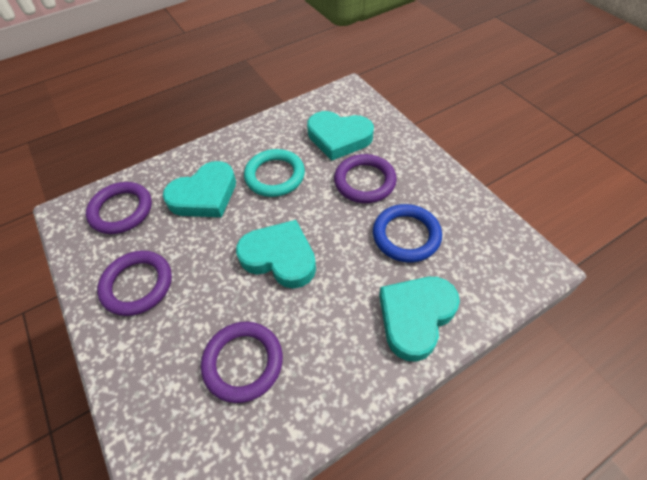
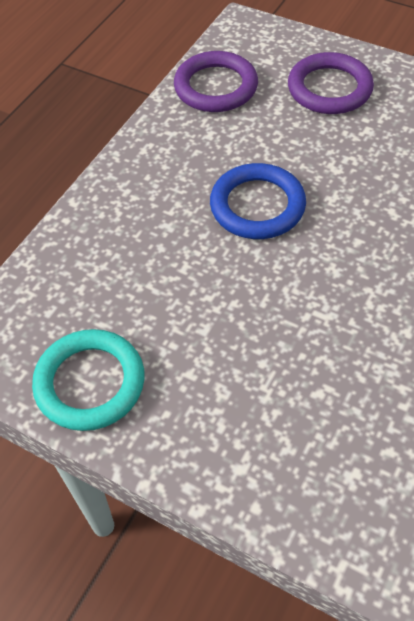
purple ring: [86,182,152,234] [97,250,172,316] [201,322,283,403] [334,154,397,203] = 4 -> [174,51,258,112] [288,52,374,114] = 2
turquoise heart: [163,161,236,217] [236,220,316,288] [307,111,374,161] [379,277,460,362] = 4 -> none = 0

